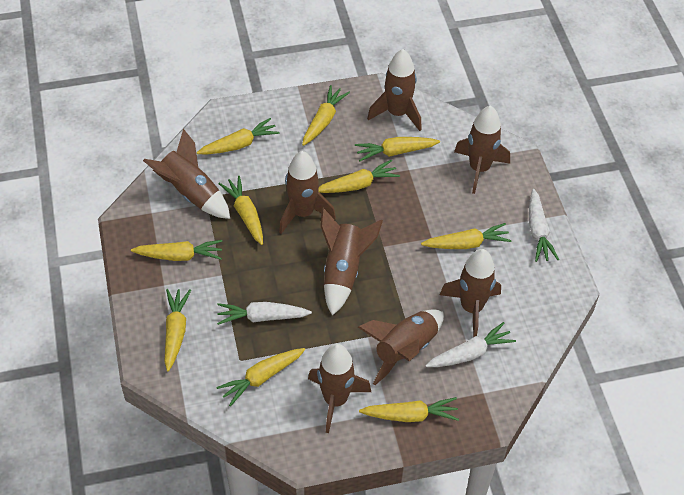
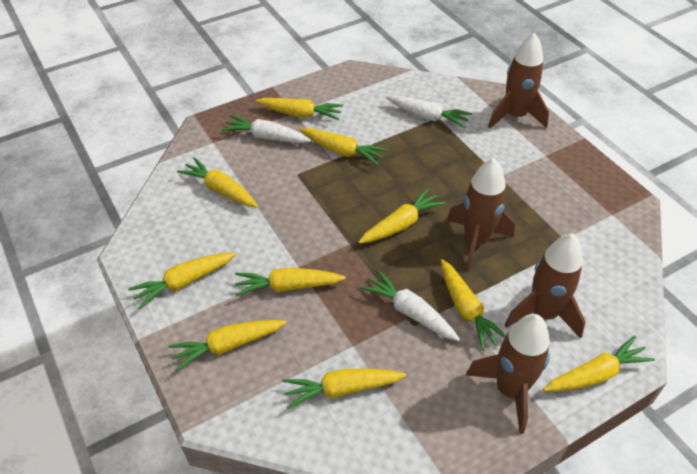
brown rocket: [143,129,230,219] [279,151,336,234] [308,344,371,433] [320,208,383,315] [358,309,444,385] [367,49,422,131] [440,249,501,337] [454,105,510,194] = 8 -> [447,158,515,271] [466,314,550,434] [488,33,549,128] [505,233,585,339] = 4

